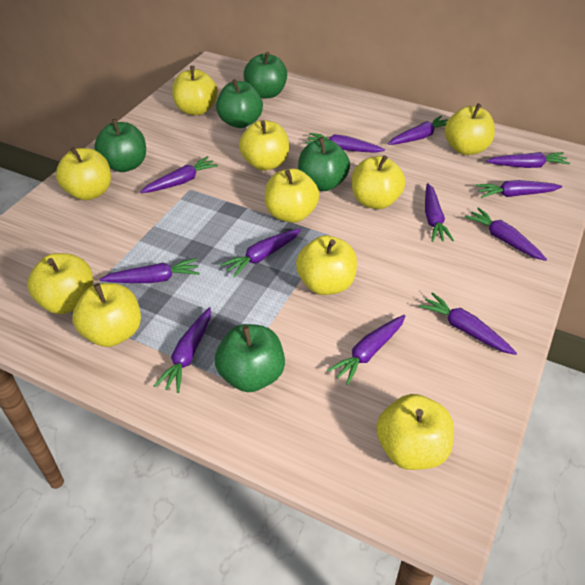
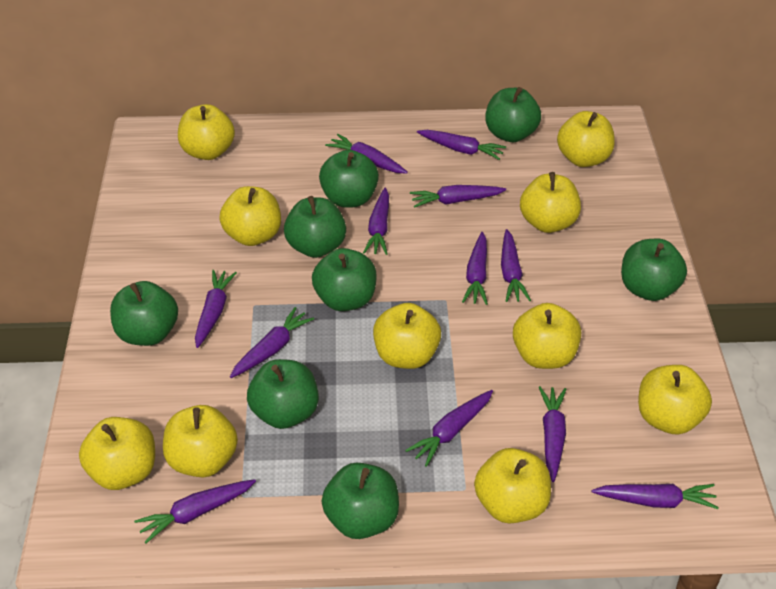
green apple: [94,119,146,172] [215,324,285,392] [216,79,263,128] [243,52,287,99] [298,137,350,191] = 5 -> [110,281,178,346] [247,359,319,429] [284,196,346,258] [312,248,377,311] [319,150,379,208] [322,463,399,539] [485,87,541,142] [621,238,687,301] = 8

